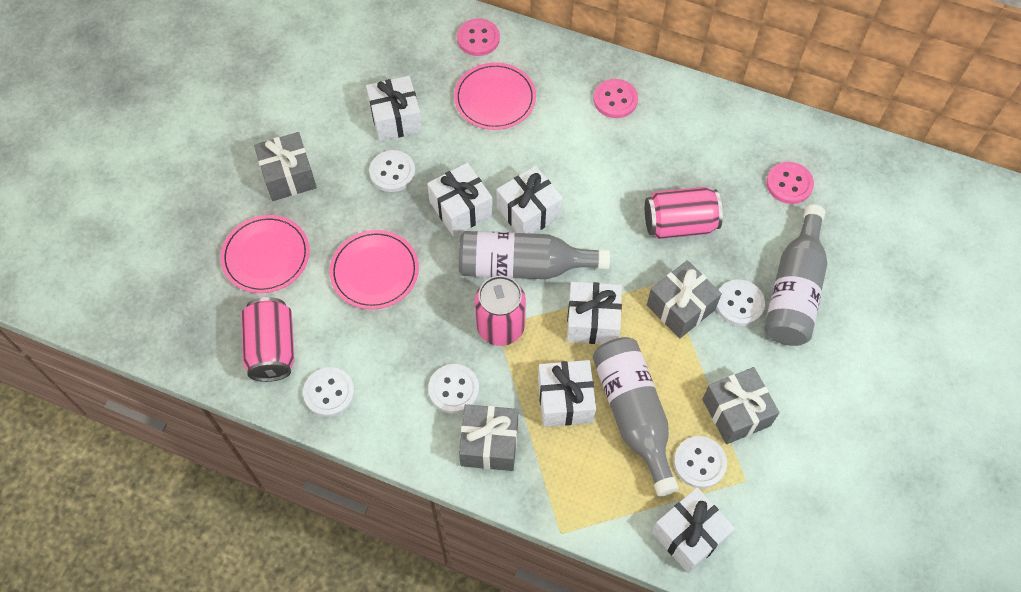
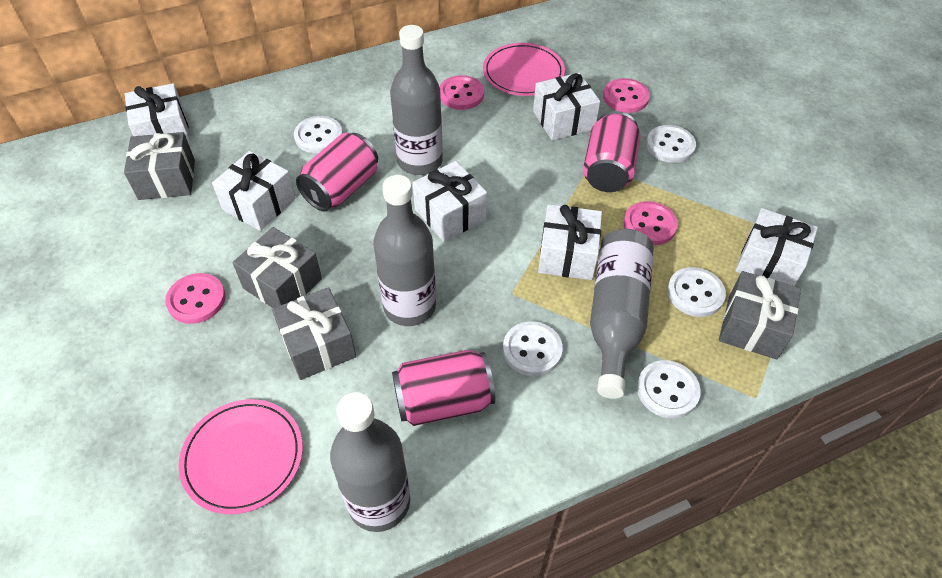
grey bottle: [459,231,610,279] [593,337,679,496] [764,205,827,346] = 3 -> [330,392,410,532] [373,175,436,326] [390,25,443,175] [590,229,654,399] = 4
pink button: [457,18,500,56] [594,79,638,118] [766,162,814,204] = 3 -> [165,273,226,324] [439,75,484,110] [603,78,650,113] [624,201,678,245] = 4
pink plate: [220,215,310,293] [329,230,419,309] [454,62,536,130] = 3 -> [179,399,303,514] [483,43,565,96] = 2

